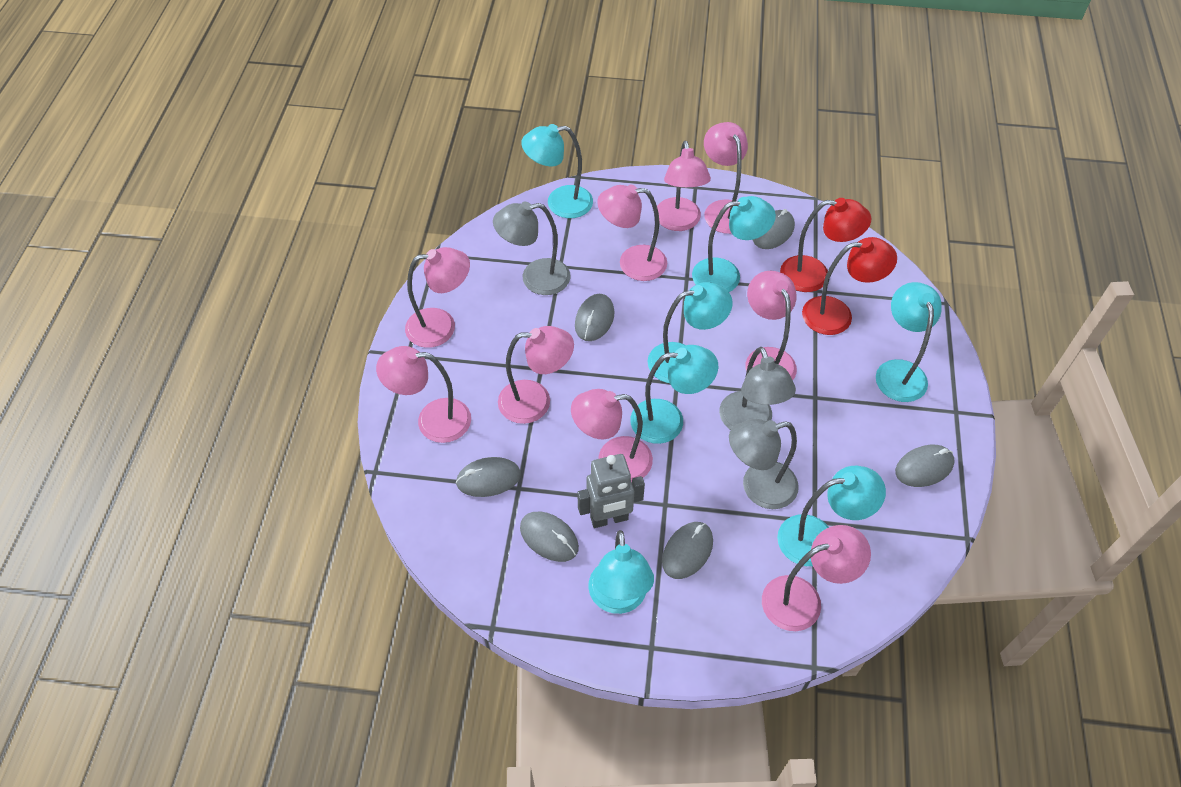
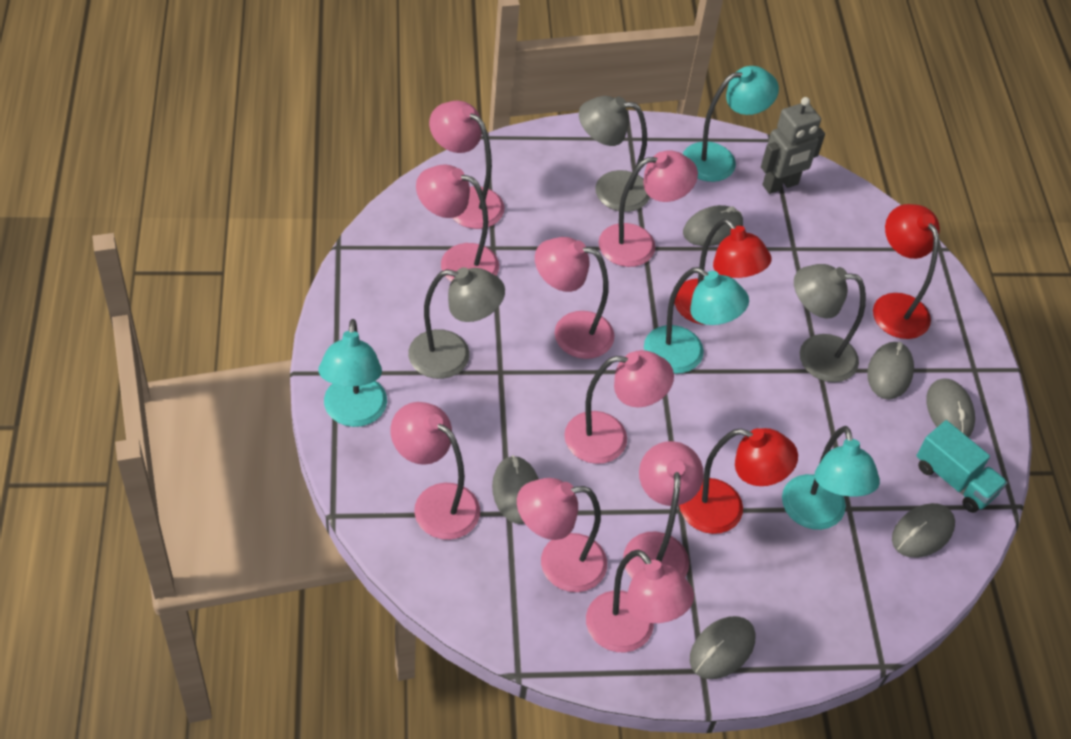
red lamp: [780,198,871,292] [802,237,897,335] = 2 -> [674,219,771,324] [679,428,798,534] [873,204,940,339] = 3
turquoise lamp: [521,124,593,218] [588,530,654,614] [630,345,718,444] [647,282,733,383] [692,196,776,292] [777,466,886,566] [876,282,942,402] = 7 -> [319,319,387,427] [644,267,749,374] [683,66,779,182] [782,426,880,530] = 4
turquoise truck: none = 0 -> [916,420,1007,513] = 1

